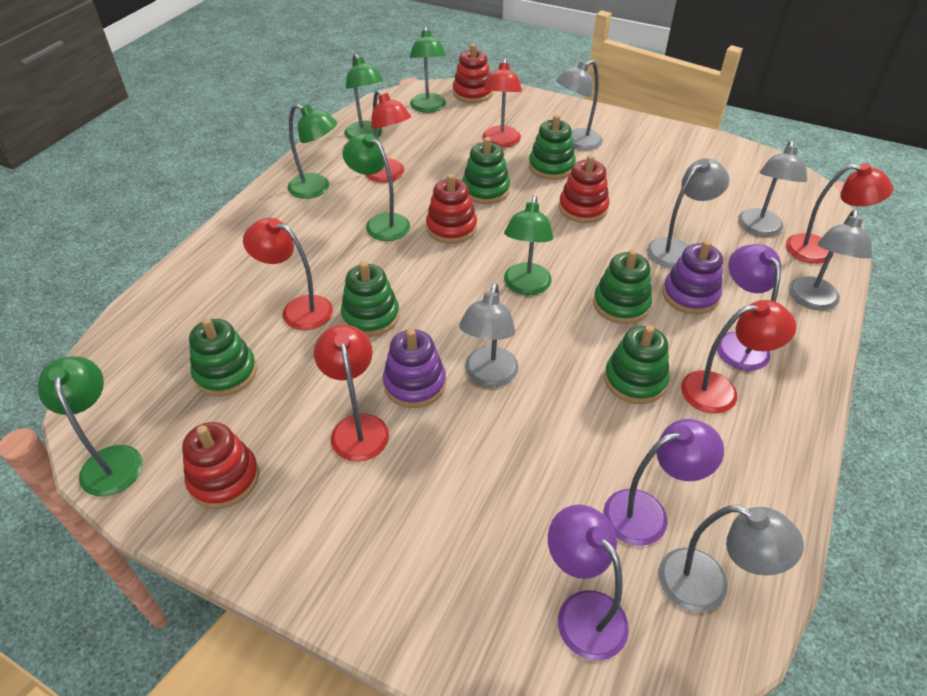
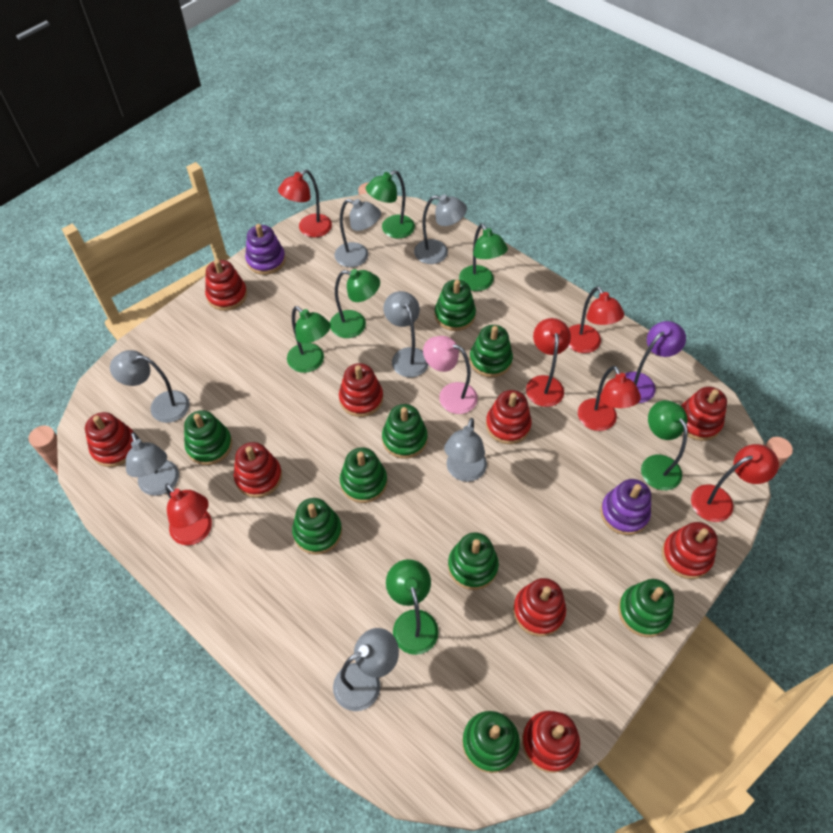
green stacking toy: [189,318,257,396] [341,261,399,337] [462,137,510,204] [529,114,576,180] [593,249,652,324] [604,325,670,404] = 6 -> [184,410,232,465] [292,498,342,555] [340,447,387,503] [382,404,428,459] [435,280,476,331] [448,533,499,590] [462,711,520,773] [470,325,513,377] [618,579,674,637] = 9
grey lamp: [459,283,518,387] [556,60,603,150] [647,158,729,268] [658,505,804,612] [738,140,807,237] [789,210,872,311] = 6 -> [110,350,190,423] [126,432,179,496] [333,628,399,711] [335,199,381,267] [383,291,429,377] [414,195,467,264] [444,418,487,482] = 7
pink lamp: none = 0 -> [423,336,478,414] = 1
purple lamp: [548,505,629,661] [603,419,724,546] [717,244,781,371] = 3 -> [625,321,686,403] = 1
red stacking toy: [182,422,259,509] [426,174,477,244] [453,44,493,103] [559,155,610,223] = 4 -> [85,412,133,467] [205,259,247,311] [234,442,282,498] [339,363,383,417] [486,390,532,444] [513,578,566,637] [522,711,580,773] [662,522,718,579] [681,387,727,441] = 9

